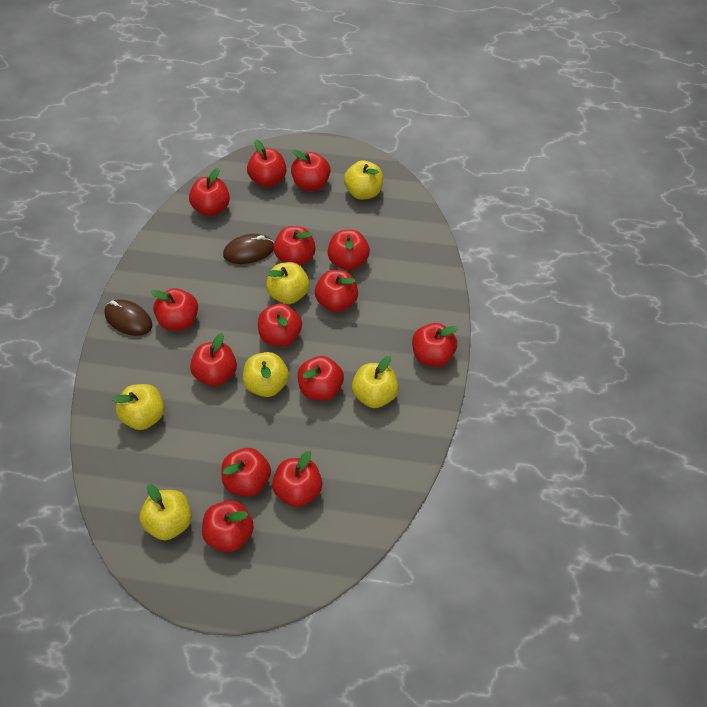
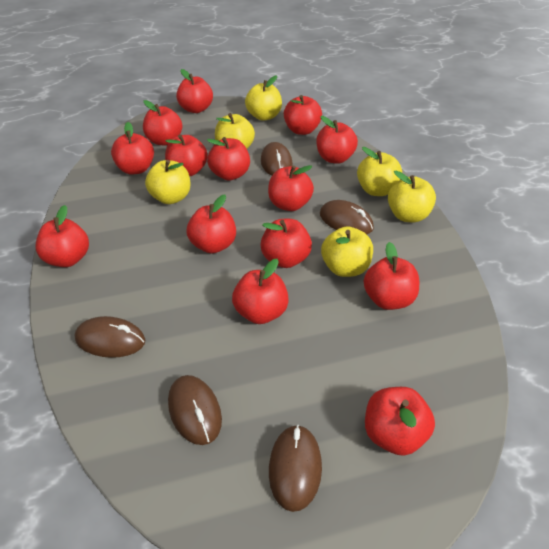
brown mouse: [104,299,152,336] [223,234,274,264] = 2 -> [75,316,145,358] [168,375,222,445] [261,142,293,176] [269,424,322,512] [320,200,374,234] = 5

